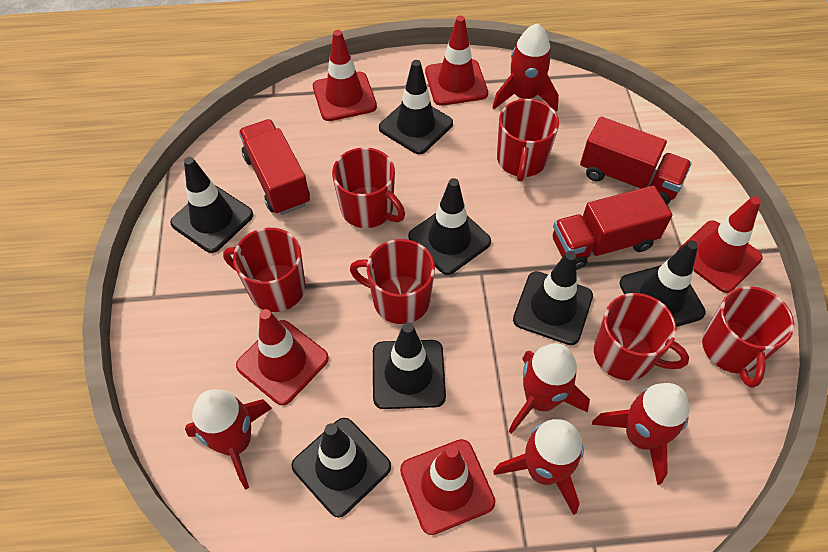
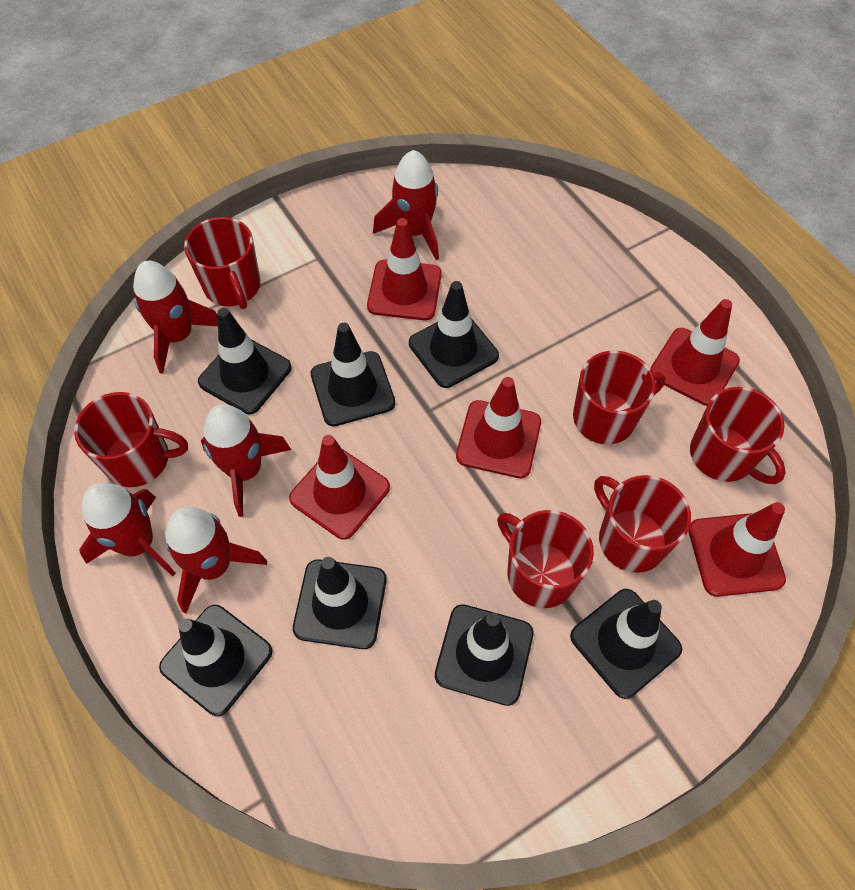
red truck: [239,119,310,215] [553,186,672,270] [580,117,692,205] = 3 -> none = 0

